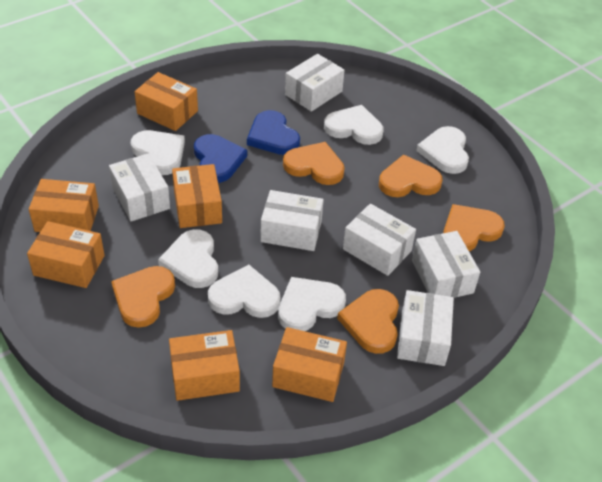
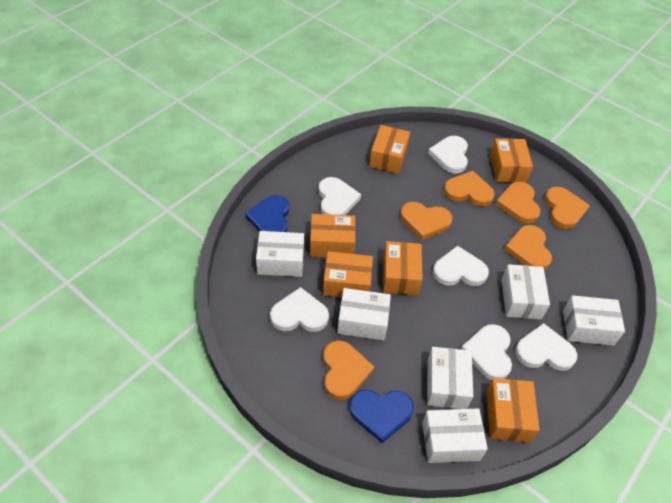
orange heart: [111,266,175,328] [283,142,345,185] [337,289,399,354] [379,154,443,197] [443,204,505,251] = 5 -> [323,340,374,400] [400,202,453,240] [444,171,495,207] [495,181,540,224] [504,225,552,270] [545,187,590,229] = 6

